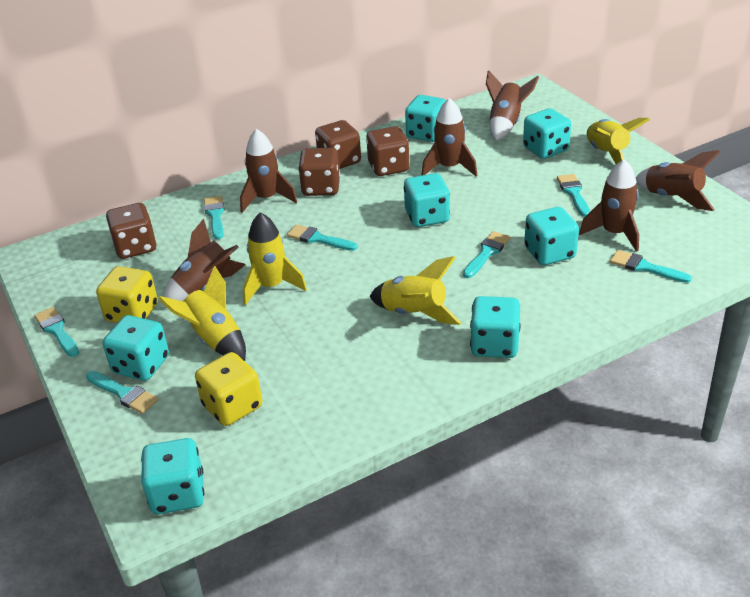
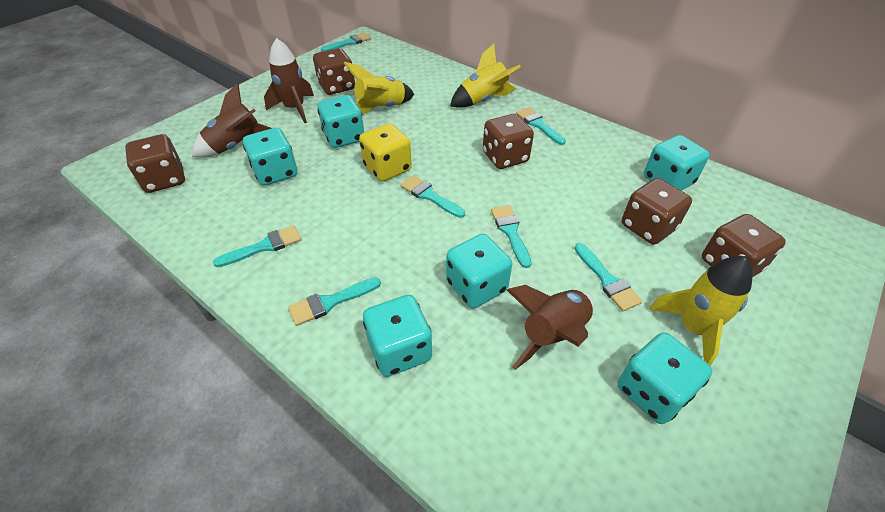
brown dice: [106,203,156,259] [298,147,340,196] [315,120,361,169] [366,126,410,176] = 4 -> [125,134,185,193] [313,48,355,95] [483,114,534,169] [622,178,692,245] [702,214,786,277] = 5
brown rocket: [162,219,245,306] [240,129,297,213] [421,98,477,176] [486,70,539,141] [579,159,639,252] [636,150,720,211] = 6 -> [192,83,272,158] [264,38,314,123] [507,285,594,370] = 3
turquoise dice: [103,315,169,381] [141,438,204,514] [404,173,450,227] [405,95,446,142] [470,296,520,358] [523,108,571,159] [524,207,579,265] = 7 -> [243,128,297,186] [317,95,364,148] [363,295,432,377] [446,234,512,308] [618,332,712,424] [644,135,710,191] = 6
yellow dice: [96,266,158,323] [195,352,262,426] = 2 -> [359,123,412,181] = 1
yellow rocket: [158,266,246,361] [243,212,307,305] [370,256,461,325] [587,118,650,164] = 4 -> [344,62,414,115] [450,44,521,108] [649,256,753,366] = 3

